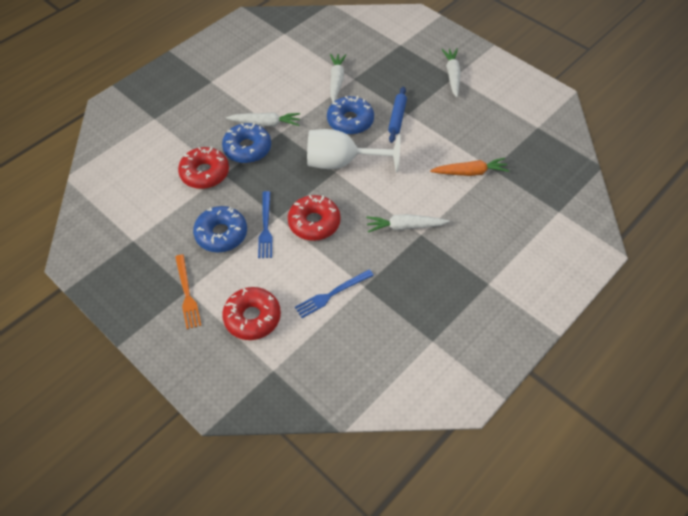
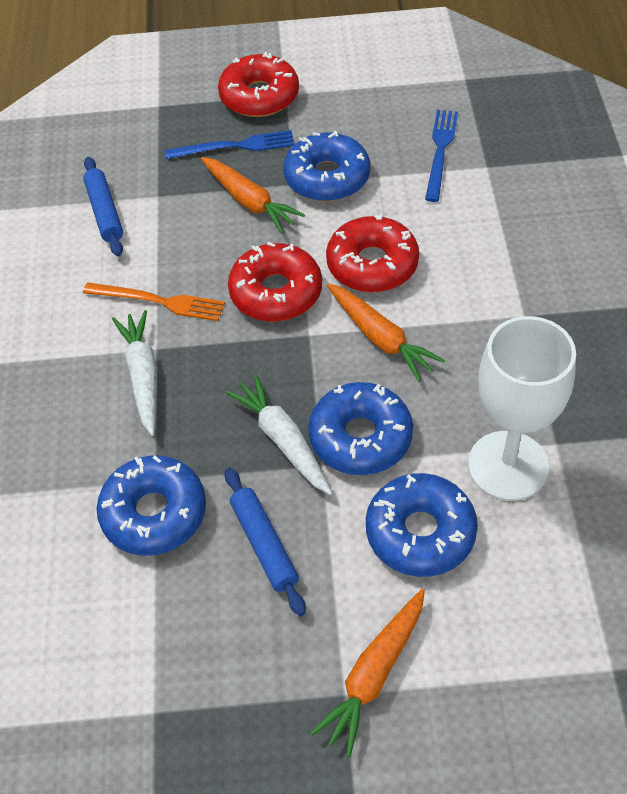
blue donut: [193,206,247,253] [222,122,271,163] [327,96,374,135] = 3 -> [96,455,206,555] [283,131,370,201] [308,382,413,475] [366,473,478,577] = 4
blue rolling pin: [388,87,407,143] = 1 -> [83,157,123,256] [225,468,306,616] = 2
orange carrot: [430,158,509,176] = 1 -> [201,157,305,233] [310,589,425,757] [327,284,445,382] = 3
white carrot: [226,112,300,127] [330,54,346,102] [366,214,449,232] [441,49,461,97] = 4 -> [112,310,157,436] [225,374,332,495] = 2

